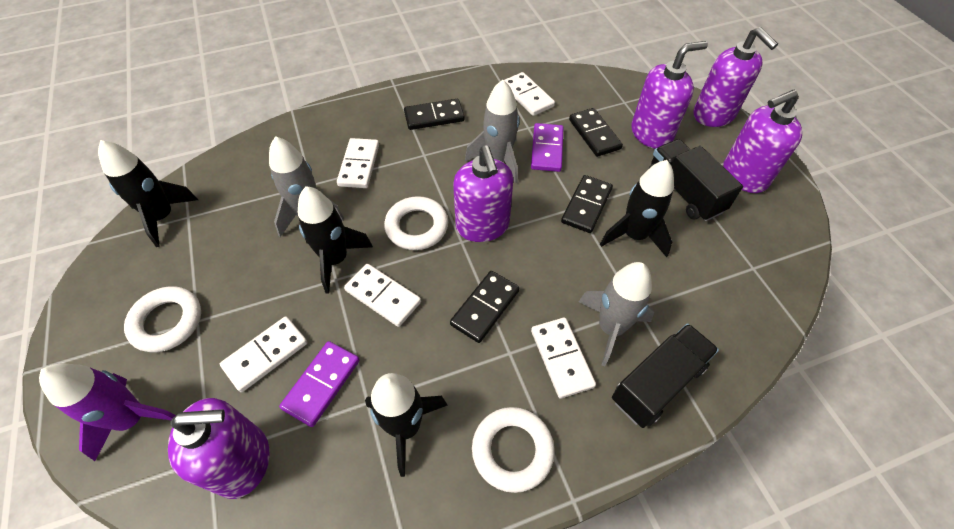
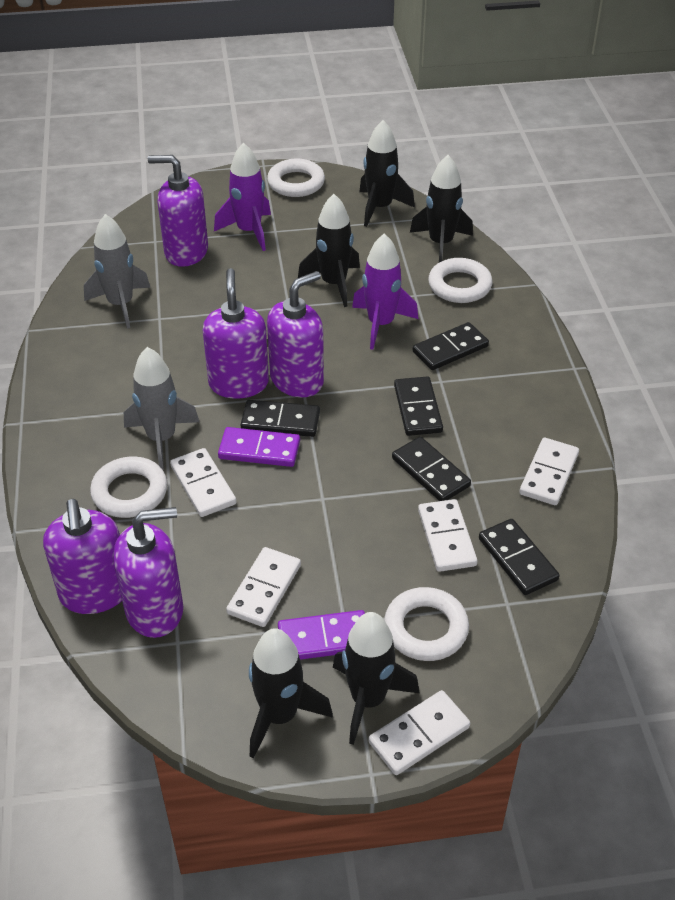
black domino: [404,99,465,130] [450,271,520,343] [561,175,613,233] [569,108,623,157] = 4 -> [240,400,320,437] [392,437,471,501] [394,376,443,436] [413,322,489,370] [479,519,559,595] = 5
black rocket: [98,140,198,247] [298,186,373,294] [365,373,448,477] [600,160,674,257] = 4 -> [249,628,333,759] [298,194,360,307] [333,612,419,745] [359,120,415,227] [410,155,473,262] = 5
black truck: [612,323,719,428] [649,139,743,221] = 2 -> none = 0
grey rocket: [269,136,344,237] [465,80,520,183] [579,262,655,366] = 3 -> [84,214,151,329] [124,347,199,470] = 2
purple rocket: [39,364,176,461] = 1 -> [214,143,271,251] [352,233,418,350] = 2
white ring: [124,286,201,352] [384,196,448,250] [472,407,555,493] = 3 -> [90,456,167,518] [267,159,325,197] [384,587,469,661] [428,258,493,303] = 4

